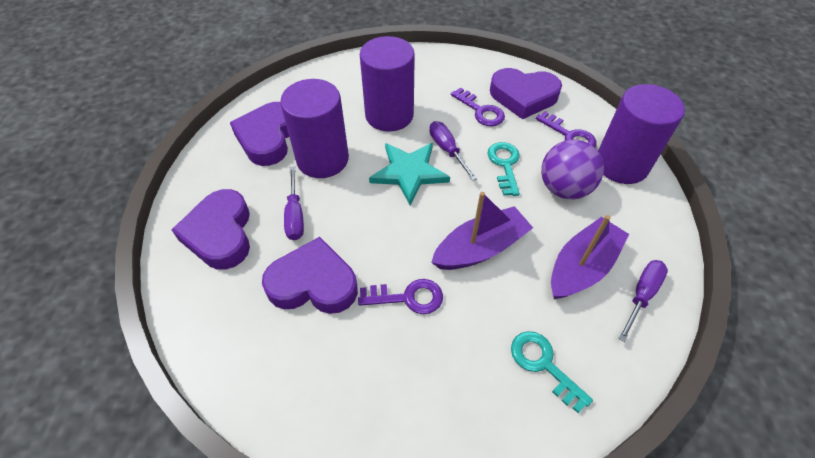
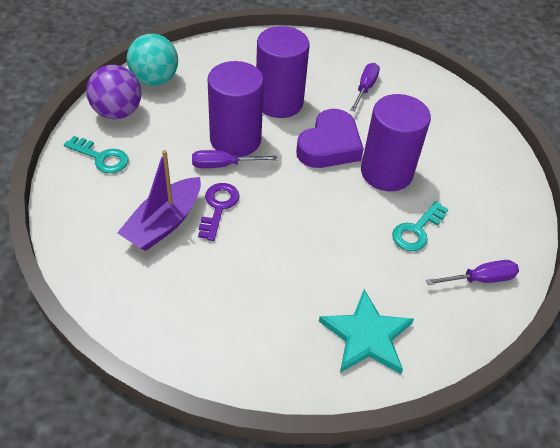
purple boat: [431,192,533,270] [551,215,629,299] = 2 -> [117,150,201,251] = 1
purple heart: [172,189,250,270] [230,102,289,166] [262,237,358,314] [490,68,562,119] = 4 -> [296,109,364,168] = 1
purple key: [358,279,443,314] [451,87,505,126] [536,111,597,147] = 3 -> [198,183,240,241] = 1
turquoise ball: none = 0 -> [127,34,178,86] = 1

